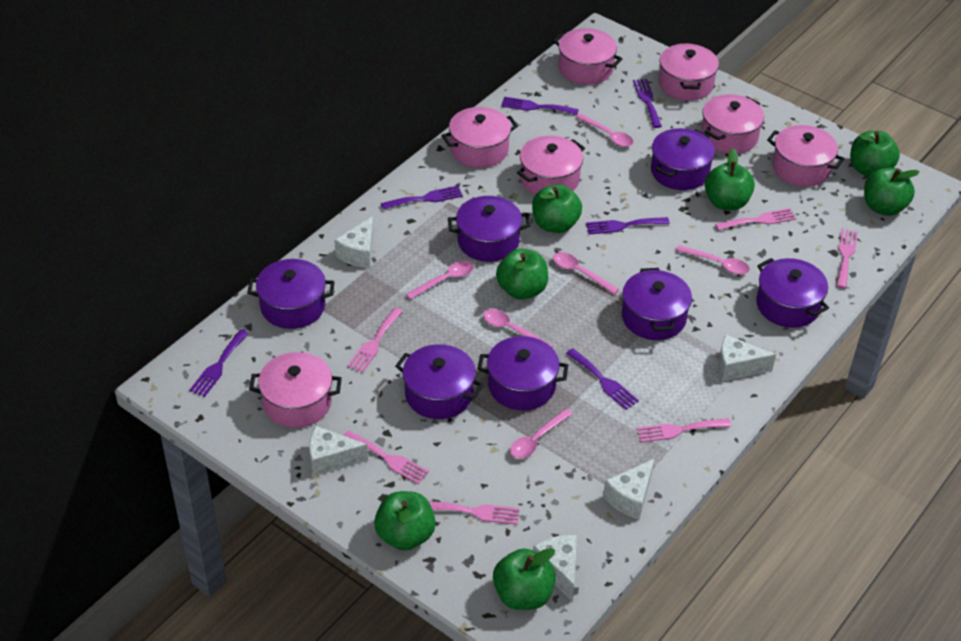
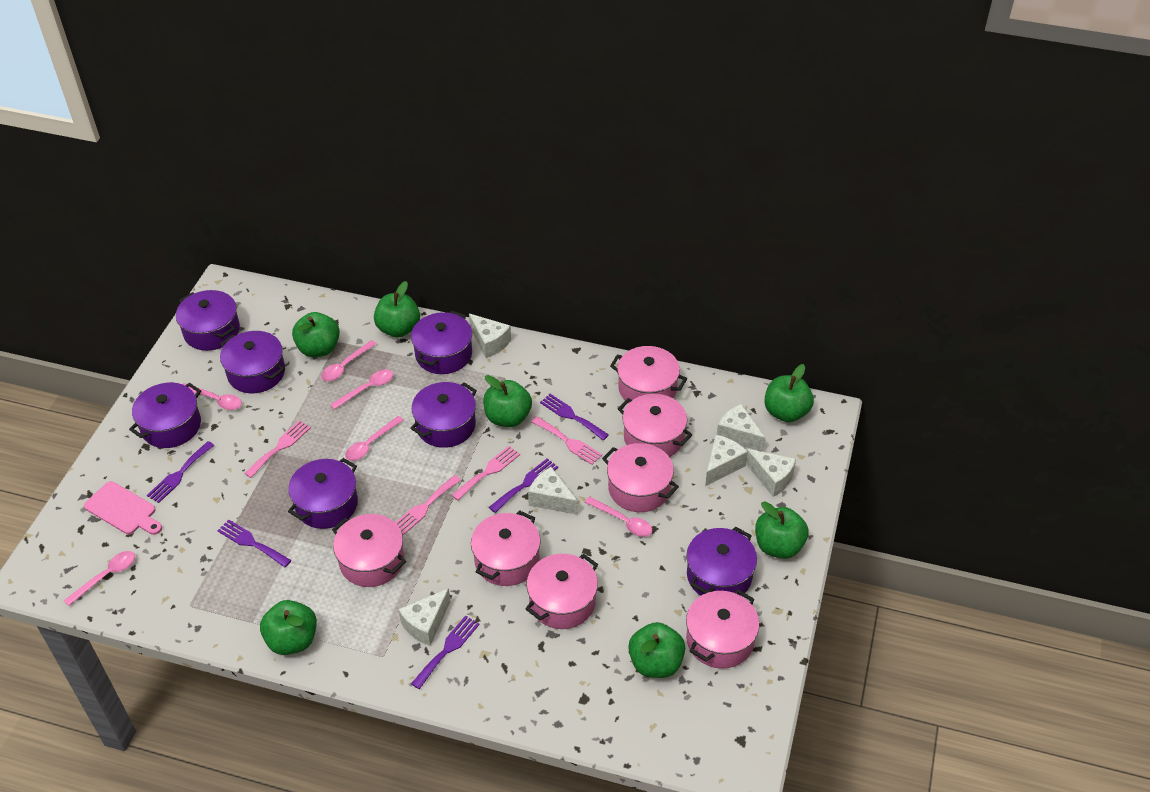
pink cutting board: none = 0 -> [84,481,162,535] = 1
pink fork: [343,430,429,484] [347,308,403,373] [428,501,519,525] [636,418,731,443] [715,208,796,231] [836,229,858,288] = 6 -> [244,420,311,478] [395,475,461,535] [452,446,520,501] [531,416,602,465] = 4
purple fork: [189,329,249,397] [381,186,463,210] [501,97,579,115] [566,348,639,410] [586,217,670,234] [633,79,662,128] = 6 -> [147,441,215,503] [217,519,291,567] [411,615,480,689] [489,458,558,513] [540,394,609,440] = 5
white cheese: [309,426,368,477] [334,216,374,268] [533,535,577,601] [603,459,654,520] [718,335,776,381] = 5 -> [398,588,451,646] [469,313,511,358] [528,467,578,515] [705,434,748,486] [717,404,765,452] [746,449,796,497] = 6

